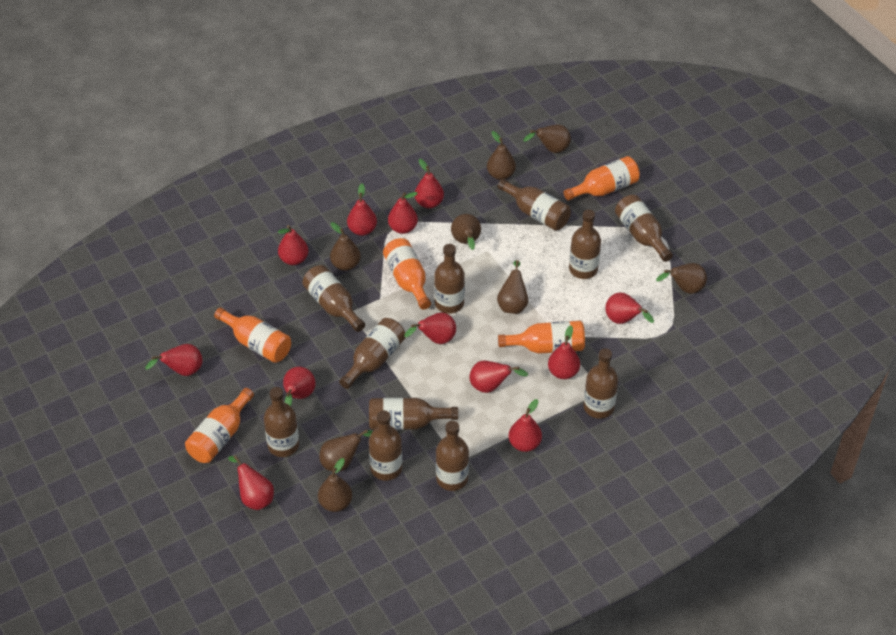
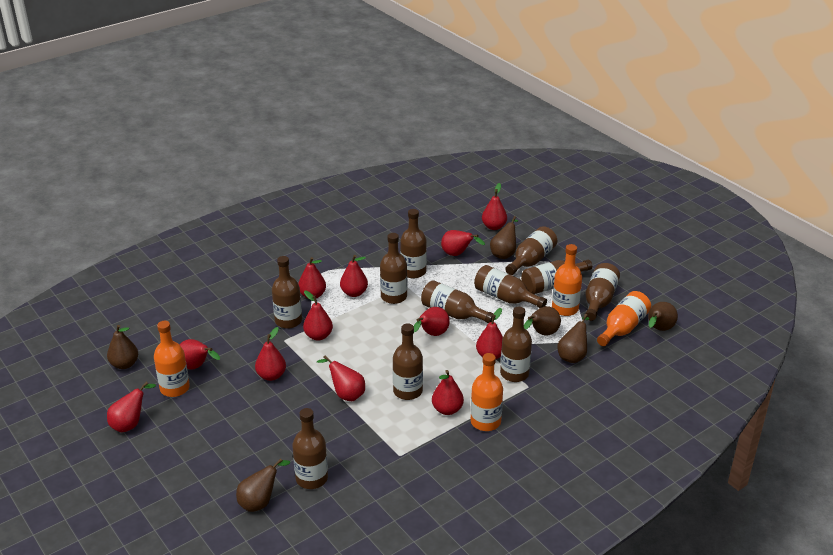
brown pear: [318,458,352,512] [319,429,373,471] [330,222,361,271] [451,214,481,250] [487,131,516,180] [497,260,528,314] [523,124,571,153] [656,263,707,294] = 8 -> [107,325,138,369] [236,458,290,512] [490,216,518,259] [524,306,561,336] [557,314,589,363] [648,302,678,331] = 6
orange bottle: [185,388,254,463] [214,307,291,363] [383,238,431,310] [498,321,585,354] [564,156,640,201] = 5 -> [154,321,190,397] [471,353,503,431] [552,244,582,316] [597,291,651,346] = 4

